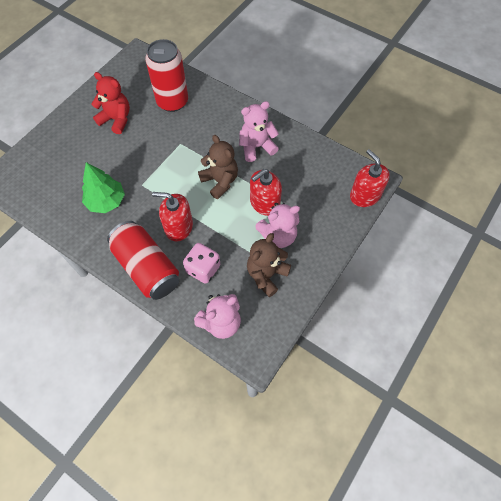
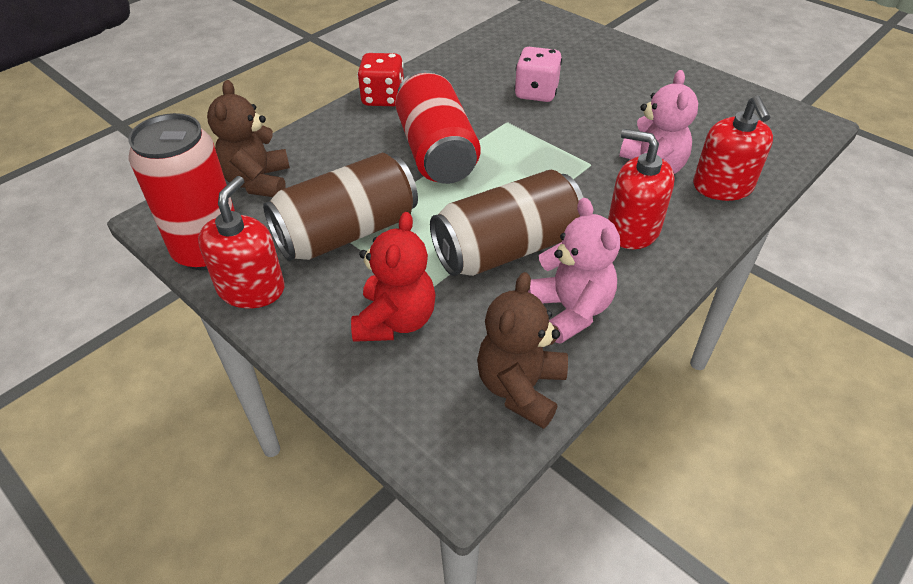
brown can: none = 0 -> [263,152,418,261] [430,170,583,276] = 2
green tree: [82,162,125,213] = 1 -> none = 0
pink teddy bear: [194,294,241,339] [239,101,279,162] [255,203,300,248] = 3 -> [528,198,620,344] [619,70,698,174] = 2
red dice: none = 0 -> [357,53,404,106] = 1

